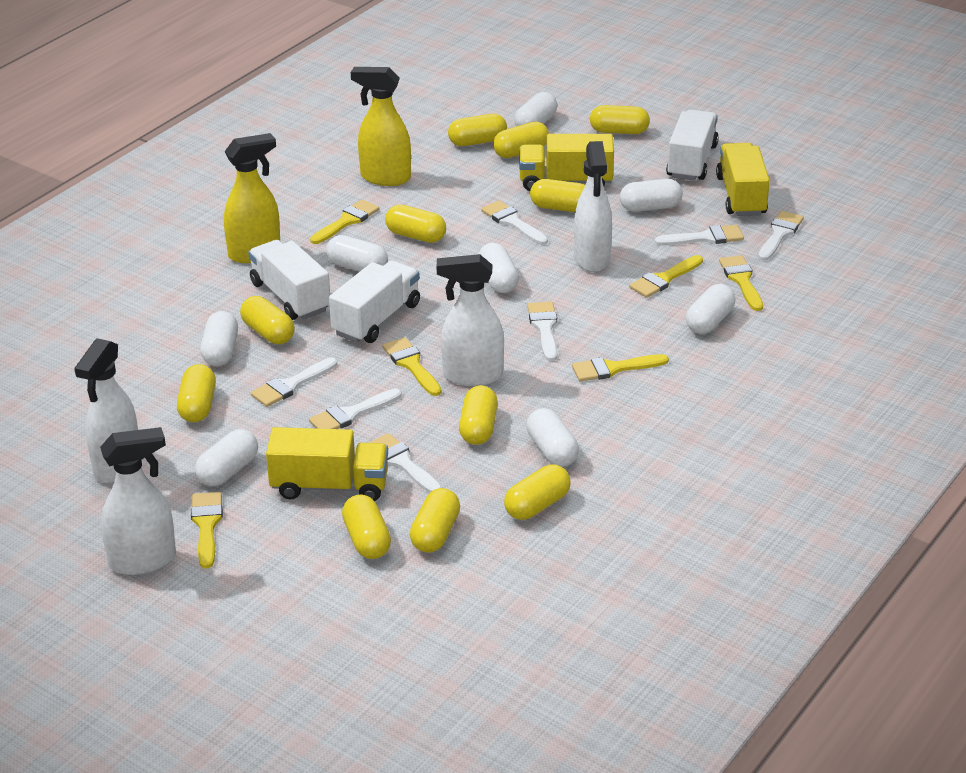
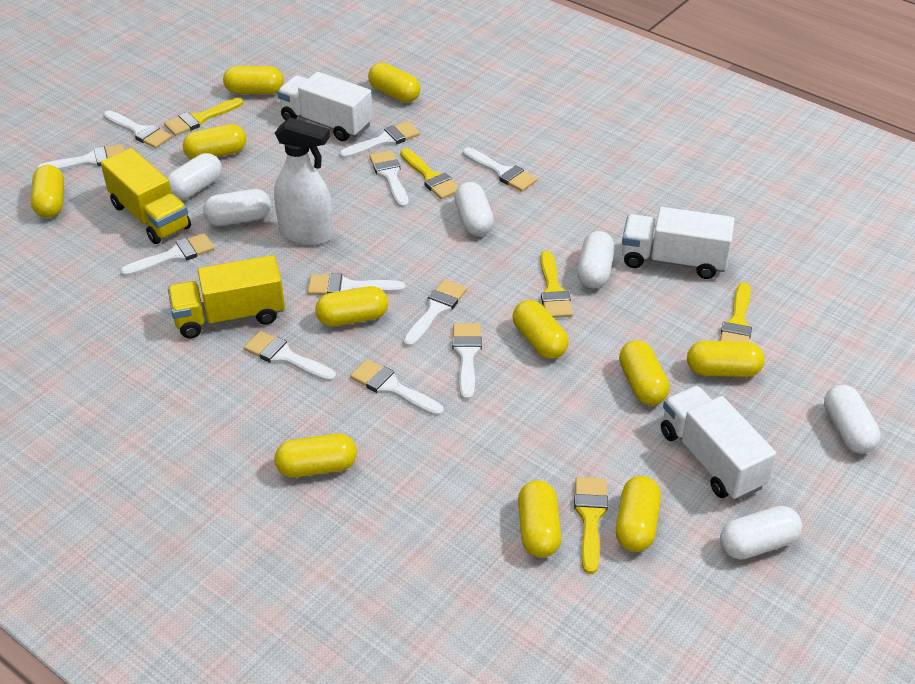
white brush: [251,357,337,407] [309,388,402,429] [369,433,442,493] [481,200,548,245] [527,302,557,361] [654,225,744,246] [758,211,804,261] = 7 -> [37,144,124,171] [103,110,172,148] [120,233,215,277] [244,331,336,382] [308,273,406,295] [339,121,420,159] [350,359,444,416] [369,150,409,208] [403,279,467,347] [452,323,482,400] [463,147,537,192] = 11
white capsule: [195,429,258,486] [200,311,238,366] [326,235,388,272] [478,243,519,293] [514,92,557,126] [526,408,579,467] [620,179,683,212] [686,284,735,334] = 8 -> [166,153,222,200] [203,189,271,226] [454,182,494,236] [577,231,615,288] [720,506,802,560] [824,385,881,454] = 6
white spray bottle: [74,338,138,483] [100,427,176,575] [437,254,504,386] [574,141,612,272] = 4 -> [274,118,334,245] = 1
yellow brush: [191,492,223,569] [310,199,379,244] [382,337,442,396] [572,354,669,382] [629,255,703,298] [719,255,763,311] = 6 -> [164,98,243,136] [400,148,459,199] [540,251,573,318] [574,477,608,574] [720,282,752,342] = 5
yellow spray bottle: [224,133,280,263] [351,67,411,186] = 2 -> none = 0
yellow truck: [266,427,388,501] [519,134,614,191] [716,143,770,216] = 3 -> [101,148,191,244] [168,255,285,339] = 2

